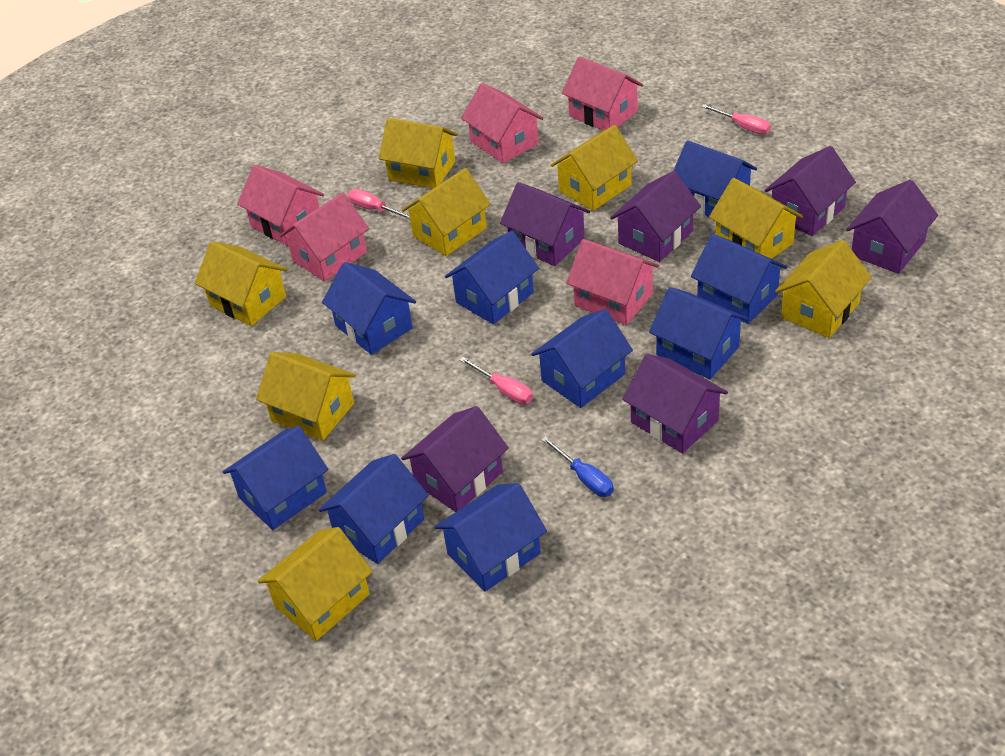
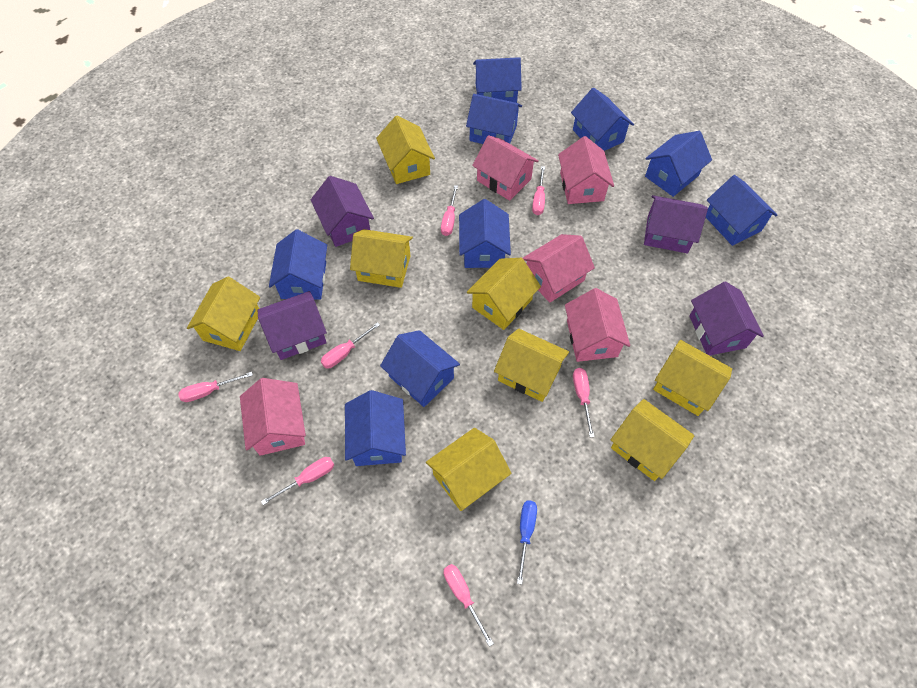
pink screwdriver: [348,189,410,219] [460,357,533,404] [701,104,771,135] = 3 -> [178,372,253,402] [261,457,334,505] [321,322,380,368] [441,185,458,236] [444,564,494,647] [532,166,545,215] [573,368,594,437] = 7
purple house: [401,406,509,512] [500,182,590,266] [610,171,701,262] [622,354,728,454] [765,146,856,236] [846,180,938,274] = 6 -> [258,291,327,360] [311,176,374,247] [644,195,708,253] [689,281,764,356] = 4

